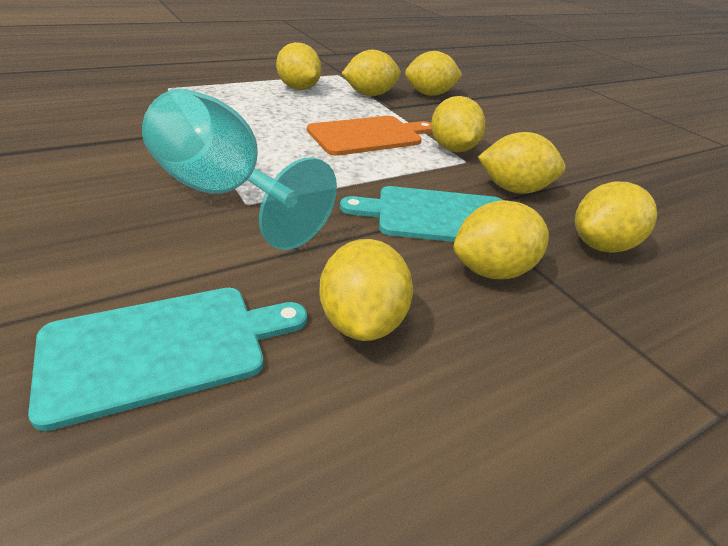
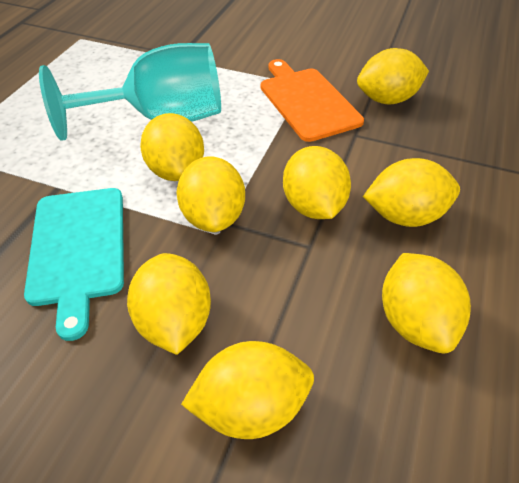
turquoise cutting board: [28,288,307,431] [340,186,502,242] = 2 -> [24,188,124,341] = 1

